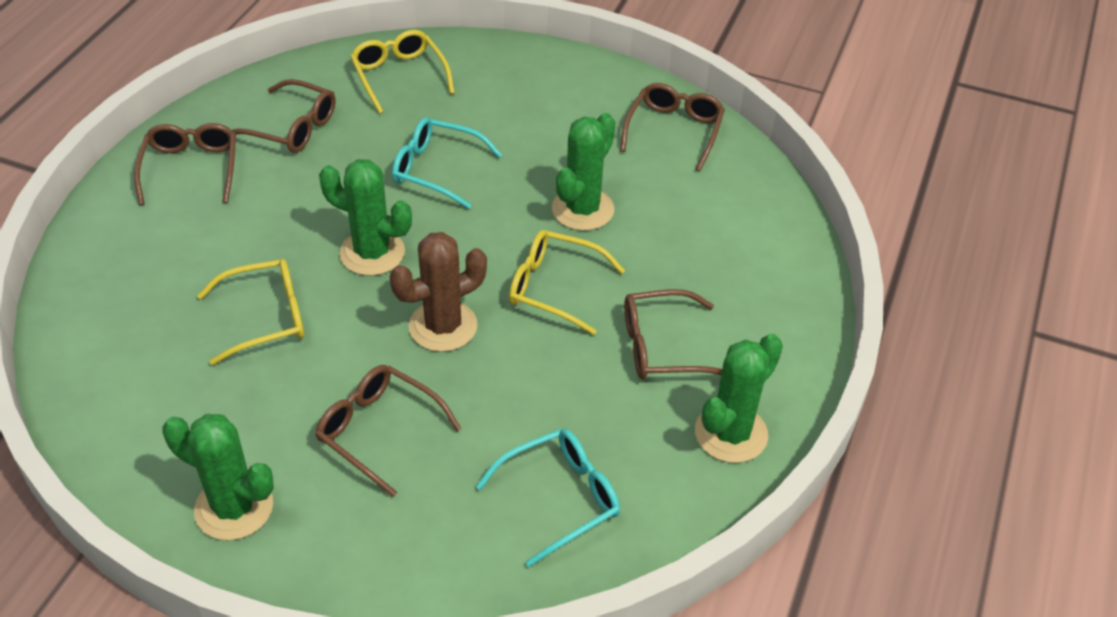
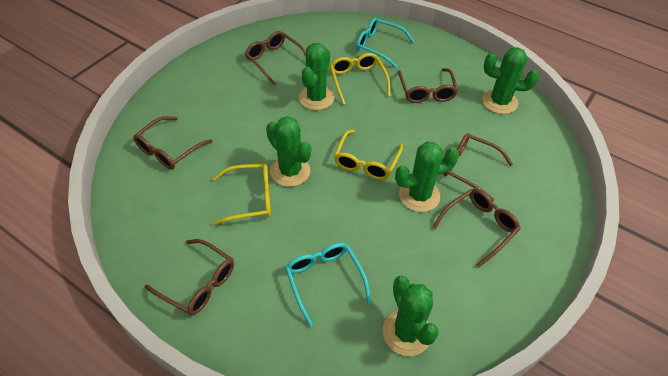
brown cactus: [390,232,487,352] = 1 -> none = 0
brown glasses: [134,123,236,205] [232,79,336,153] [315,365,461,497] [620,83,725,171] [624,289,722,379] = 5 -> [133,116,213,170] [145,239,234,315] [245,31,306,85] [398,68,458,103] [432,189,520,268] [444,134,513,202] = 6
green cactus: [162,414,274,540] [319,159,412,276] [552,113,616,231] [695,334,783,463] = 4 -> [266,116,311,187] [299,43,334,110] [383,276,439,356] [395,141,459,212] [482,47,539,114] = 5

